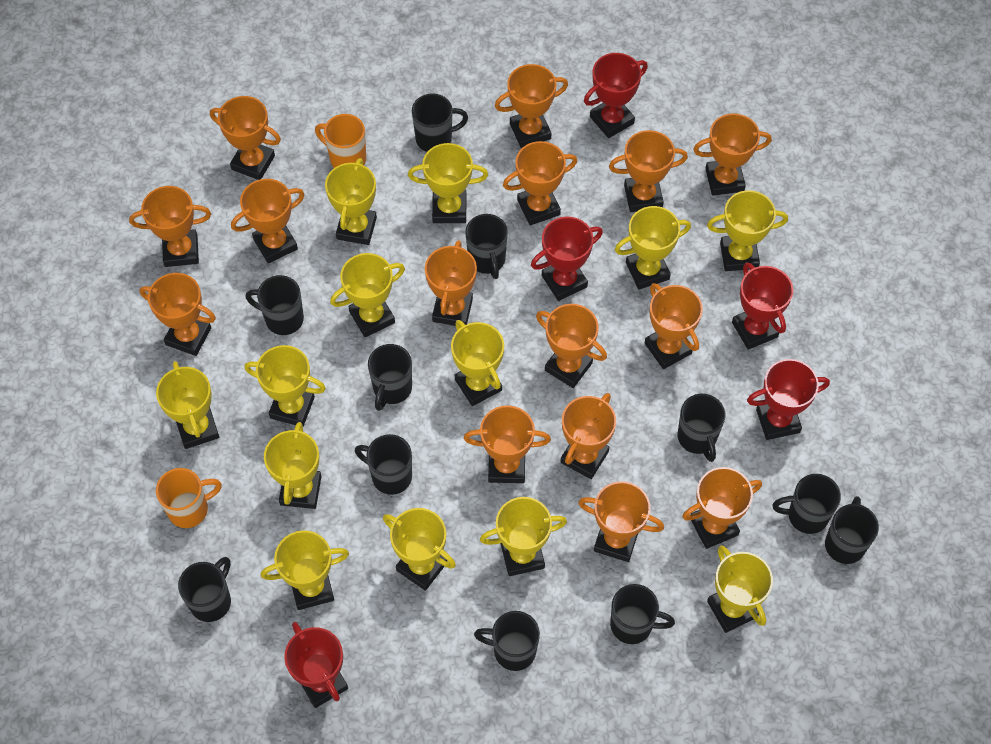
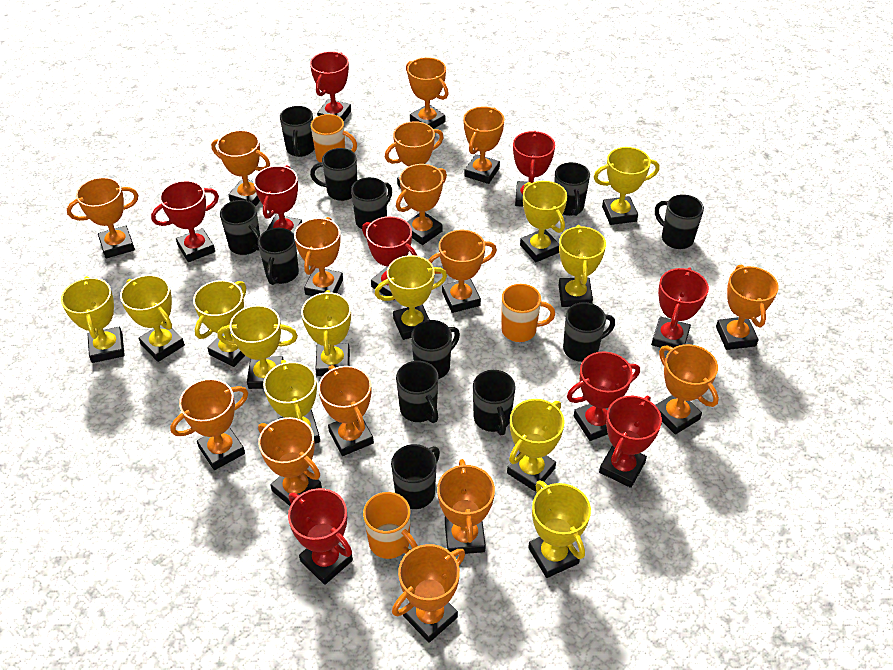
black mug: [178,557,231,622] [246,275,304,335] [355,434,412,495] [368,344,412,411] [412,93,468,152] [465,214,508,279] [474,611,540,671] [610,584,675,644] [678,394,725,462] [772,474,841,534] [825,496,879,564] = 11 -> [220,200,260,255] [258,228,299,285] [280,106,315,157] [310,148,357,201] [351,177,392,229] [391,444,440,509] [396,361,438,423] [411,320,460,379] [473,370,516,435] [554,162,590,216] [563,302,615,362] [655,194,704,249] = 12
orange mug: [156,468,222,528] [315,114,366,168] = 2 -> [311,114,357,162] [363,492,418,559] [501,284,555,342] = 3
red trophy: [284,622,348,708] [531,217,603,301] [584,53,648,138] [732,262,793,350] [747,359,830,440] = 5 -> [151,180,219,262] [253,165,302,234] [288,488,353,585] [310,51,351,121] [362,216,417,300] [513,131,555,207] [567,351,640,441] [599,396,662,488] [651,267,709,348] = 9
yellow trophy: [156,361,219,449] [244,345,326,426] [261,530,349,610] [264,422,321,509] [325,158,377,245] [330,253,405,337] [383,508,456,591] [408,143,488,223] [451,320,504,406] [480,497,567,576] [615,206,691,290] [707,190,788,271] [707,545,773,633] = 13 -> [61,276,125,363] [120,275,185,362] [193,280,246,367] [218,305,298,389] [263,360,320,443] [301,290,351,376] [375,255,447,340] [507,399,564,492] [520,181,567,262] [528,480,591,578] [559,225,606,307] [594,147,660,225] = 12

